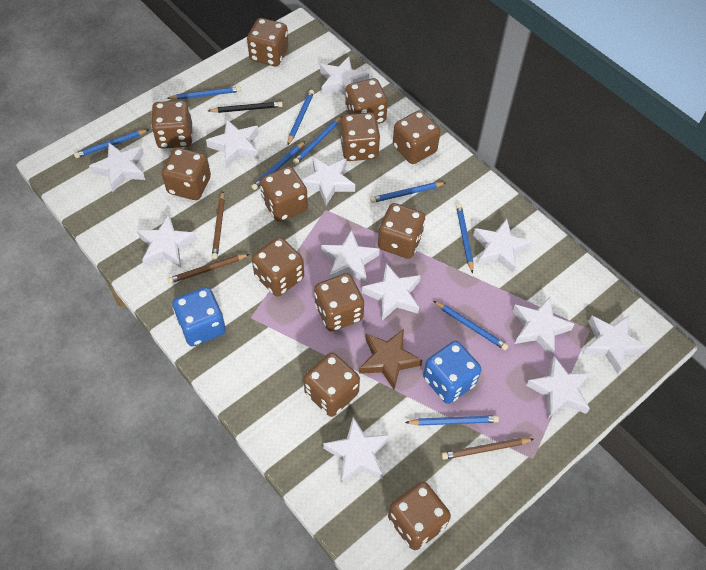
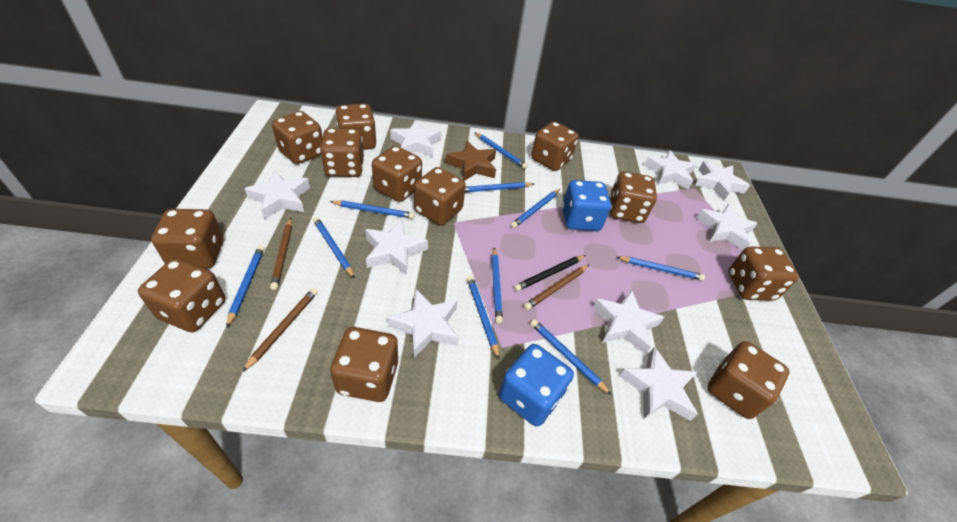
blue pencil: [74,129,149,158] [167,87,241,100] [251,141,305,190] [287,90,314,146] [293,116,342,164] [370,182,446,203] [405,415,499,426] [433,301,508,350] [456,204,474,274] = 9 -> [227,246,265,327] [313,217,355,279] [330,201,415,219] [465,182,534,193] [467,276,499,359] [474,132,528,169] [492,247,503,323] [511,189,560,228] [530,319,612,395] [617,257,705,281] = 10
white star: [89,143,145,192] [137,215,197,267] [206,119,259,168] [302,157,355,206] [320,57,369,96] [321,230,380,284] [323,417,390,484] [362,263,421,320] [473,219,532,273] [513,297,575,356] [526,356,591,418] [583,315,648,374] = 12 -> [245,170,310,219] [365,220,428,275] [388,289,459,358] [390,120,441,157] [593,289,664,355] [620,347,698,421] [644,150,696,189] [695,161,750,201] [697,204,758,250] = 9

